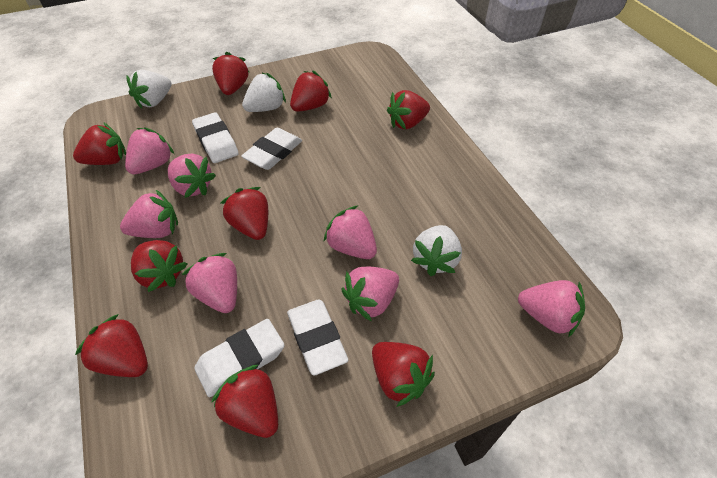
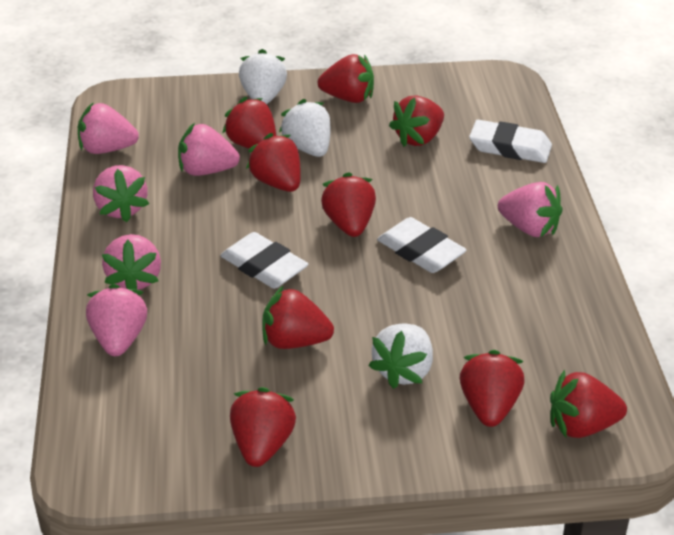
pink strawberry: [120,190,178,238] [125,128,174,174] [168,154,216,198] [182,253,237,313] [324,206,377,259] [342,267,399,322] [518,280,585,337] = 7 -> [78,102,139,154] [86,284,147,356] [93,165,149,222] [102,234,161,290] [178,123,240,176] [498,182,562,237] = 6
white eraser: [192,112,239,163] [194,319,285,397] [241,127,302,170] [287,300,348,376] = 4 -> [220,232,308,289] [377,217,467,273] [469,120,552,163] = 3

